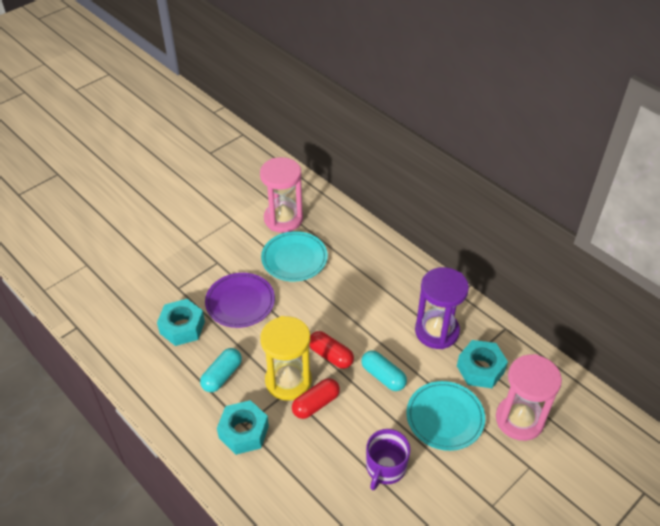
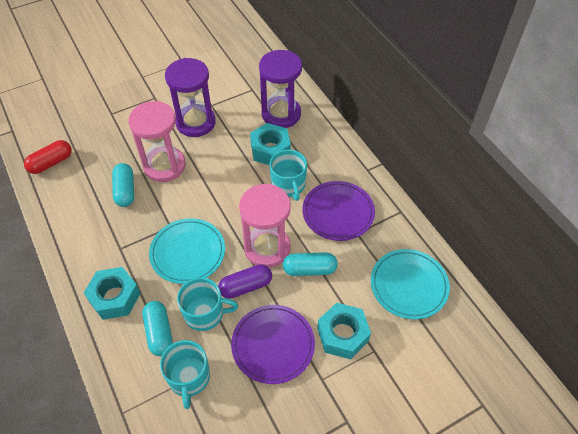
purple capsule: none = 0 -> [218,264,272,299] = 1
purple hourglass: [415,267,469,349] = 1 -> [165,58,216,137] [259,50,302,128] = 2
purple mug: [366,429,410,490] = 1 -> none = 0
purple plate: [205,273,275,328] = 1 -> [231,305,315,384] [302,181,375,241] = 2
red capsule: [292,378,340,419] [309,331,354,369] = 2 -> [24,140,72,174] = 1
turquoise capsule: [200,348,242,392] [361,350,407,391] = 2 -> [112,163,134,207] [142,301,173,356] [283,252,338,276] = 3
turquoise mug: none = 0 -> [160,340,210,409] [177,277,238,331] [270,150,307,201] = 3
yellow hourglass: [260,316,312,401] = 1 -> none = 0

